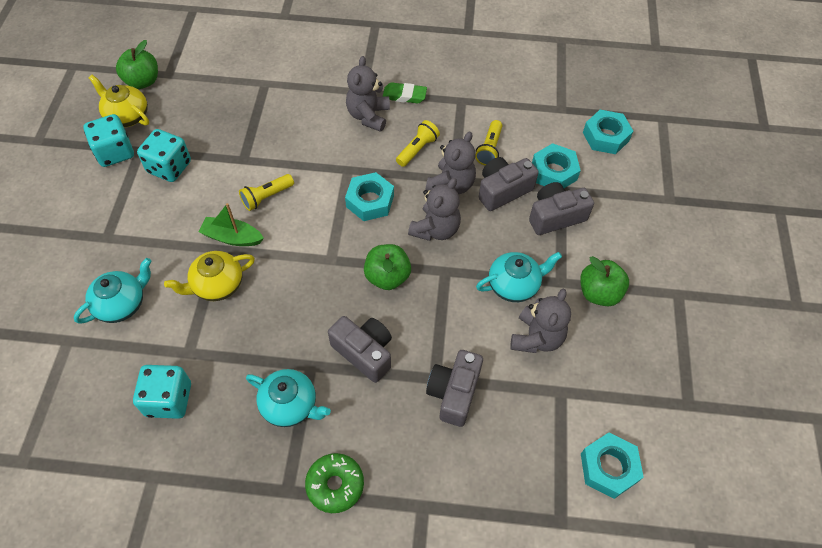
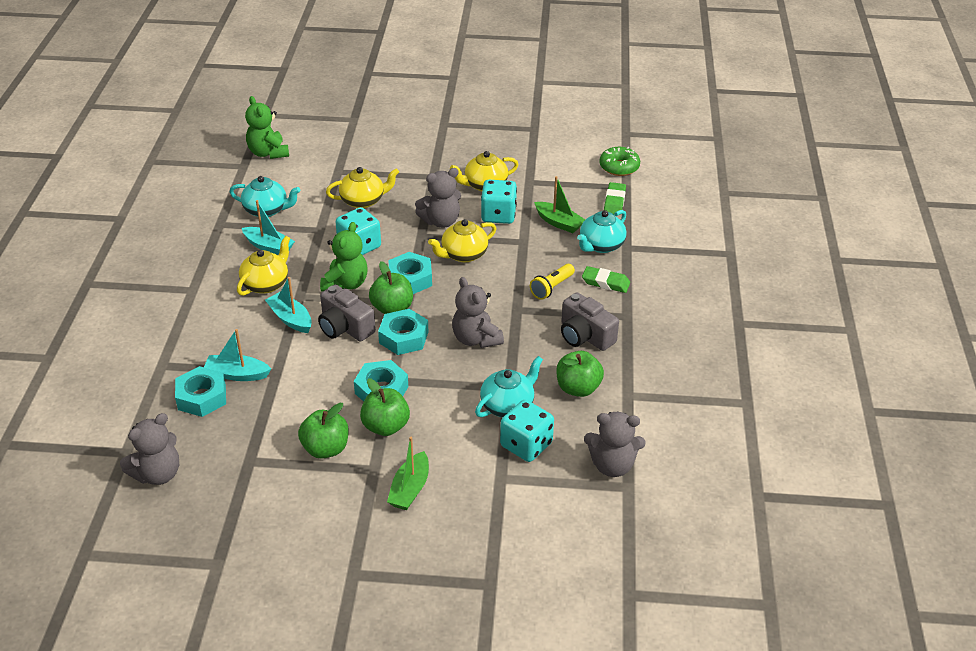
green apple: [116,40,158,89] [364,244,411,290] [580,256,629,306] = 3 -> [298,403,349,459] [360,378,410,436] [369,261,413,314] [556,351,604,397] = 4
green boat: [199,203,264,246] = 1 -> [387,437,429,510] [534,176,586,233] = 2
green eraser: [383,82,427,103] = 1 -> [582,266,630,293] [604,182,626,215] = 2
green teddy bear: none = 0 -> [245,96,289,159] [320,222,368,292] = 2
grey camera: [328,316,392,383] [426,350,483,427] [479,157,539,211] [529,182,594,235] = 4 -> [318,284,376,341] [561,292,619,351] = 2
turquoise boat: none = 0 -> [204,329,271,381] [242,200,295,255] [265,277,312,333] = 3
yellow flashlight: [239,174,294,211] [396,120,440,167] [475,120,502,166] = 3 -> [530,264,575,300] = 1
yellow teapot: [89,75,149,127] [164,251,255,301] = 2 -> [237,236,290,296] [326,167,399,208] [428,219,496,262] [450,151,519,192] = 4

